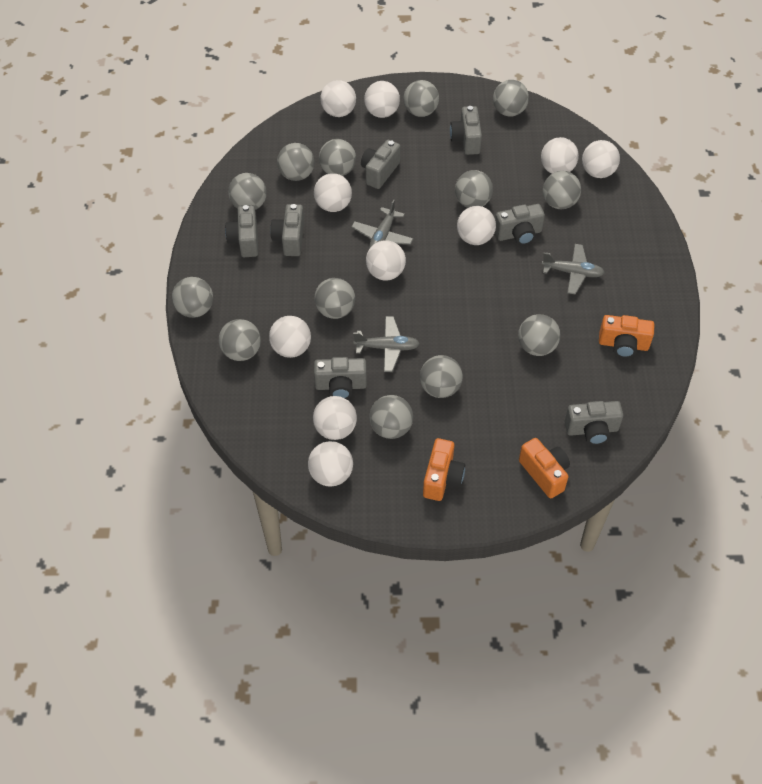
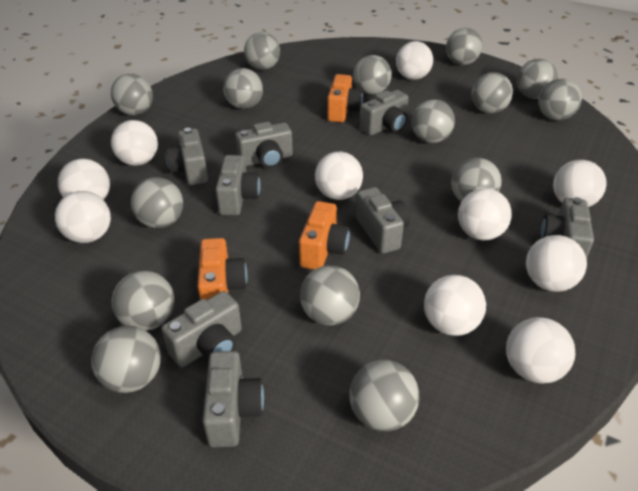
grey ball: [172,277,213,318] [219,319,261,361] [228,173,267,210] [277,143,314,181] [314,278,355,319] [319,139,356,176] [369,395,413,439] [403,80,439,117] [420,355,463,398] [455,170,493,208] [493,80,529,116] [518,314,560,356] [543,171,581,209] = 13 -> [91,326,161,393] [111,74,153,115] [112,270,174,331] [131,177,183,228] [223,68,263,109] [244,32,280,70] [300,265,360,325] [349,360,419,431] [353,55,392,95] [411,99,455,143] [446,28,483,65] [451,158,502,202] [471,72,513,114] [517,59,558,99] [538,79,582,120] = 15
grey camera: [225,205,258,257] [270,204,304,256] [314,357,367,399] [361,140,400,189] [450,106,482,155] [495,204,545,245] [564,401,623,445] = 7 -> [161,291,242,367] [165,128,208,185] [202,351,264,448] [216,155,260,215] [235,122,293,168] [356,187,410,254] [360,90,409,135] [540,197,594,259] = 8
grey plane: [351,199,414,249] [353,316,420,372] [542,244,605,295] = 3 -> none = 0

